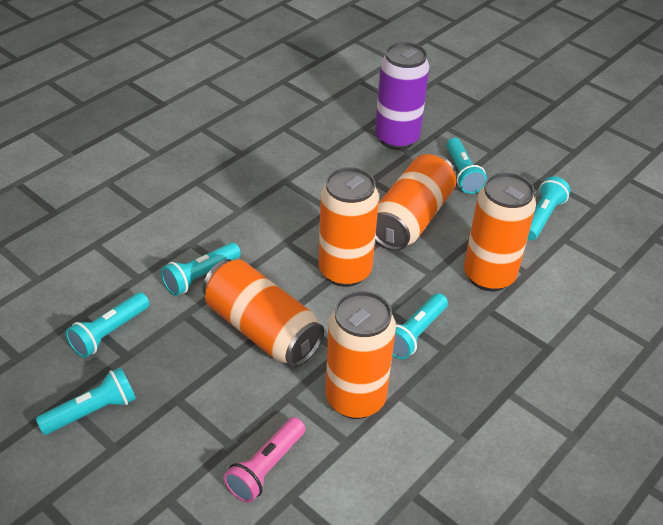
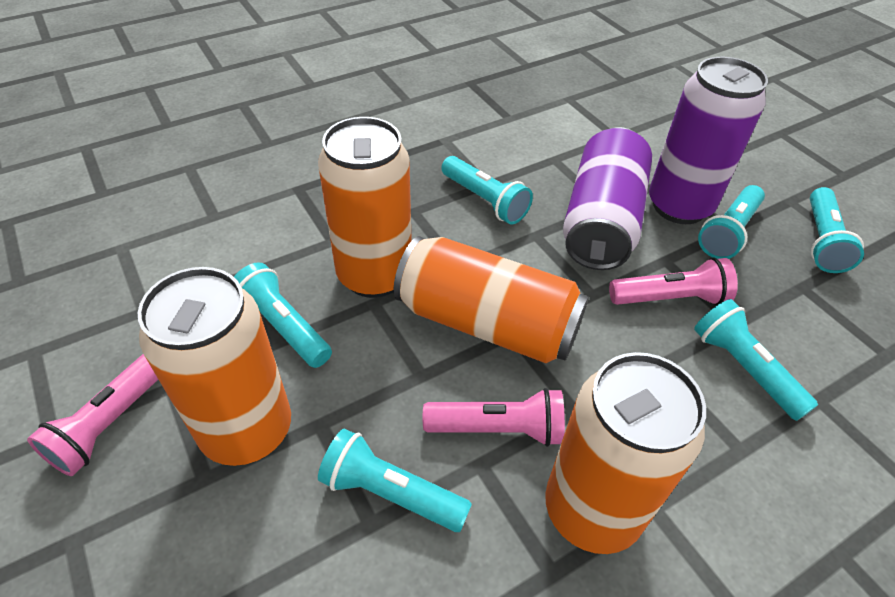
orange can: [203,259,324,367] [319,167,379,287] [325,291,396,419] [375,154,456,251] [464,172,536,291] = 5 -> [138,267,291,466] [318,117,412,298] [394,236,589,363] [545,352,706,554] = 4
pink flashlight: [223,417,305,503] = 1 -> [27,354,158,476] [423,388,565,447] [609,257,738,305] = 3
purple can: [375,42,429,150] = 1 -> [563,127,652,270] [649,57,768,224] = 2

